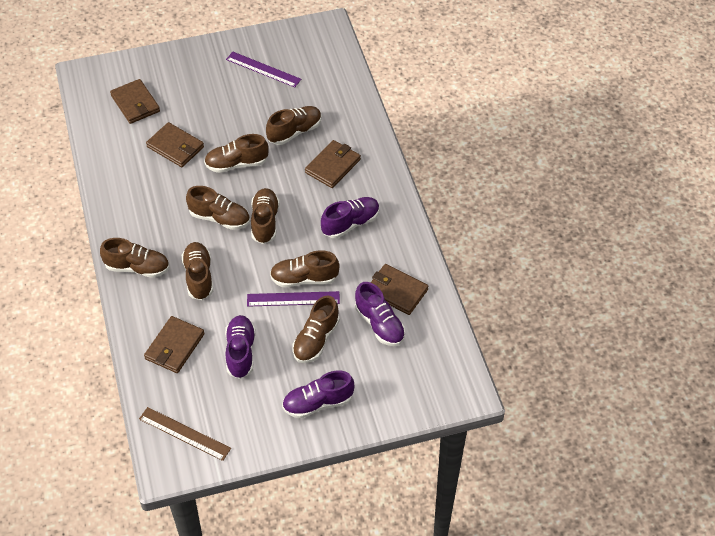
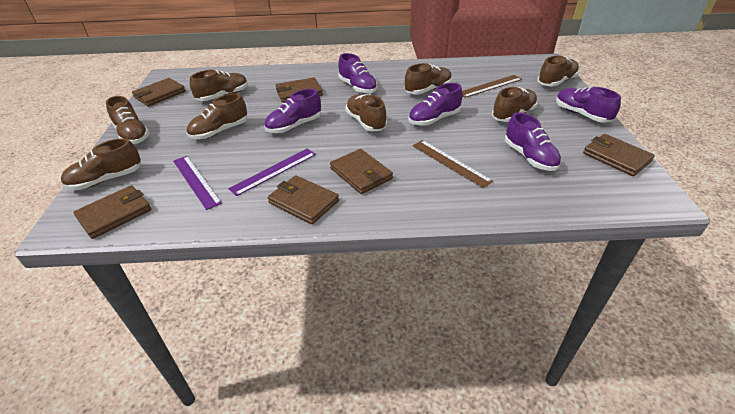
brown ruler: [139,407,231,461] = 1 -> [412,140,493,188] [462,75,522,98] = 2
brown wallet: [110,79,160,124] [144,316,205,373] [146,122,204,167] [305,140,361,188] [371,264,429,315] = 5 -> [73,185,151,239] [132,78,186,106] [268,175,339,224] [275,77,323,103] [330,149,393,194] [583,134,655,176] = 6
purple shoe: [225,315,256,379] [282,370,354,419] [321,197,380,238] [355,282,405,346] = 4 -> [264,89,321,133] [338,53,378,94] [408,83,463,126] [505,112,561,171] [556,87,621,123] = 5

